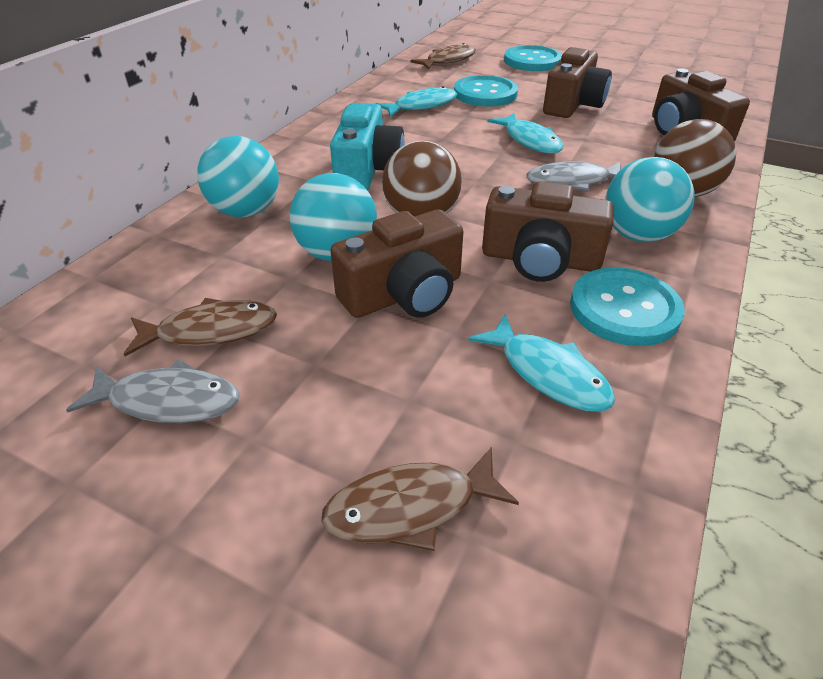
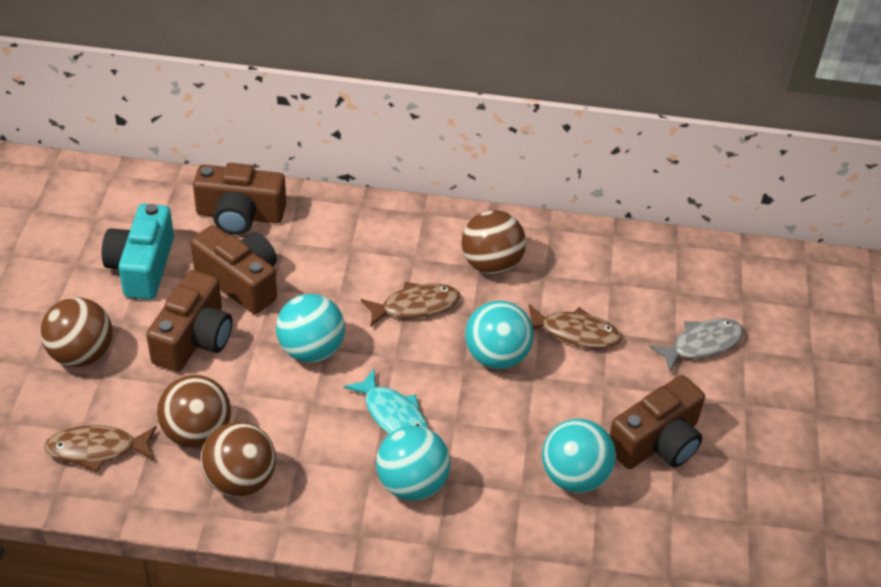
brown ball: [382,141,462,217] [654,119,736,197] = 2 -> [40,297,113,367] [157,375,231,448] [200,421,276,497] [462,210,526,275] = 4
grey fish: [66,359,239,423] [526,161,621,192] = 2 -> [649,319,744,372] = 1
turquoise ball: [197,136,279,217] [290,173,377,261] [605,157,695,242] = 3 -> [276,294,345,363] [376,425,451,501] [465,300,534,369] [542,419,616,493] = 4
turquoise button: [454,75,518,107] [504,45,562,71] [570,267,685,346] = 3 -> none = 0
turquoise fish: [375,86,457,117] [469,314,615,412] [487,113,563,154] = 3 -> [344,369,429,434] = 1

